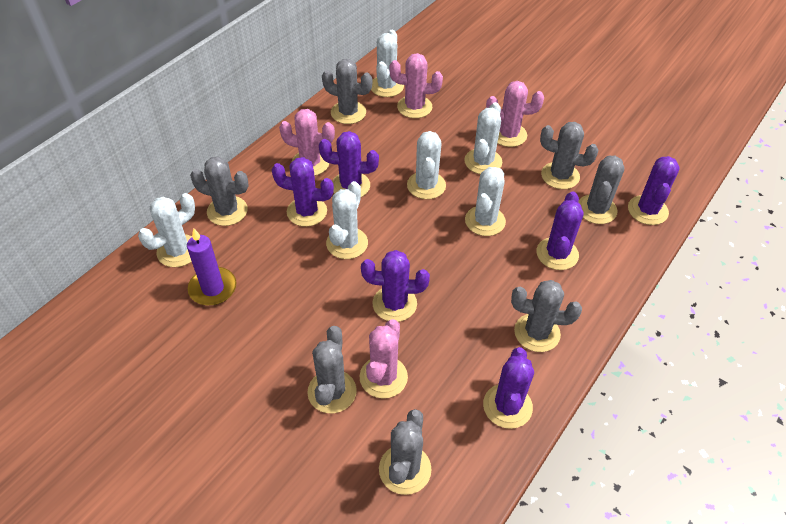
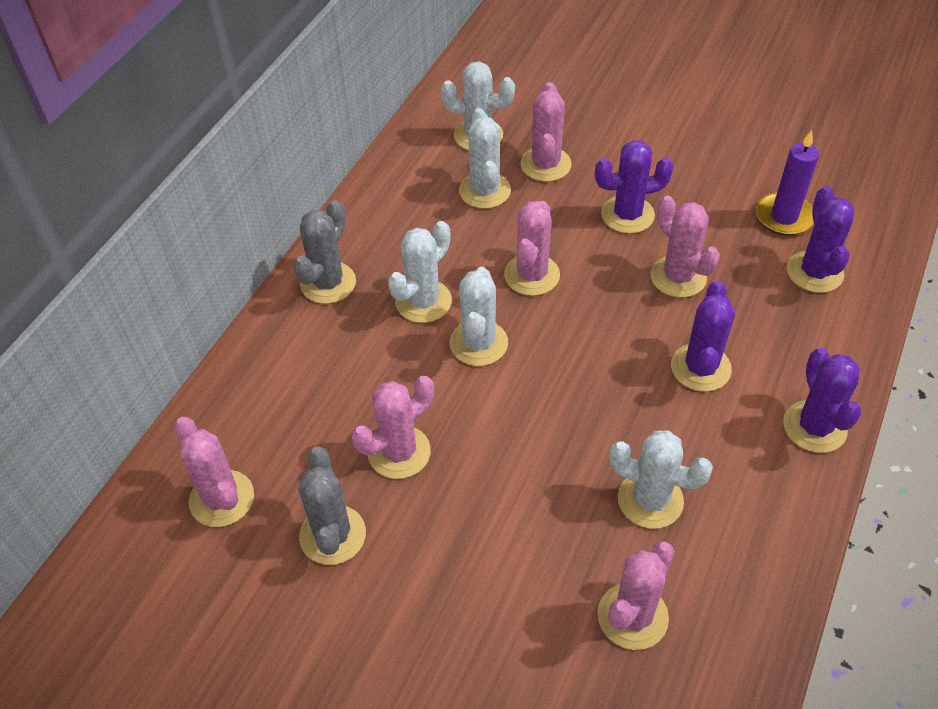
grey cactus: [190,157,249,226] [307,326,357,413] [322,59,372,124] [379,409,432,495] [511,280,582,352] [540,122,598,189] [578,156,624,224] = 7 -> [293,200,356,304] [298,446,366,565] = 2
pink cactus: [279,109,335,176] [360,319,408,399] [389,53,443,118] [486,81,544,147] = 4 -> [174,417,254,527] [352,375,434,479] [504,201,560,296] [520,82,572,182] [597,541,674,650] [650,196,720,298] = 6
purple cactus: [272,157,334,227] [319,131,379,197] [361,250,430,322] [483,347,534,429] [536,192,584,270] [628,156,680,225] = 6 -> [595,140,673,234] [671,280,735,392] [783,348,861,453] [787,186,855,293] = 4
white cactus: [138,193,195,267] [326,181,368,259] [371,30,404,97] [407,131,446,199] [464,102,502,174] [465,167,506,236] = 6 -> [388,221,452,323] [441,61,515,151] [450,267,508,366] [459,108,511,209] [609,430,713,529] = 5

